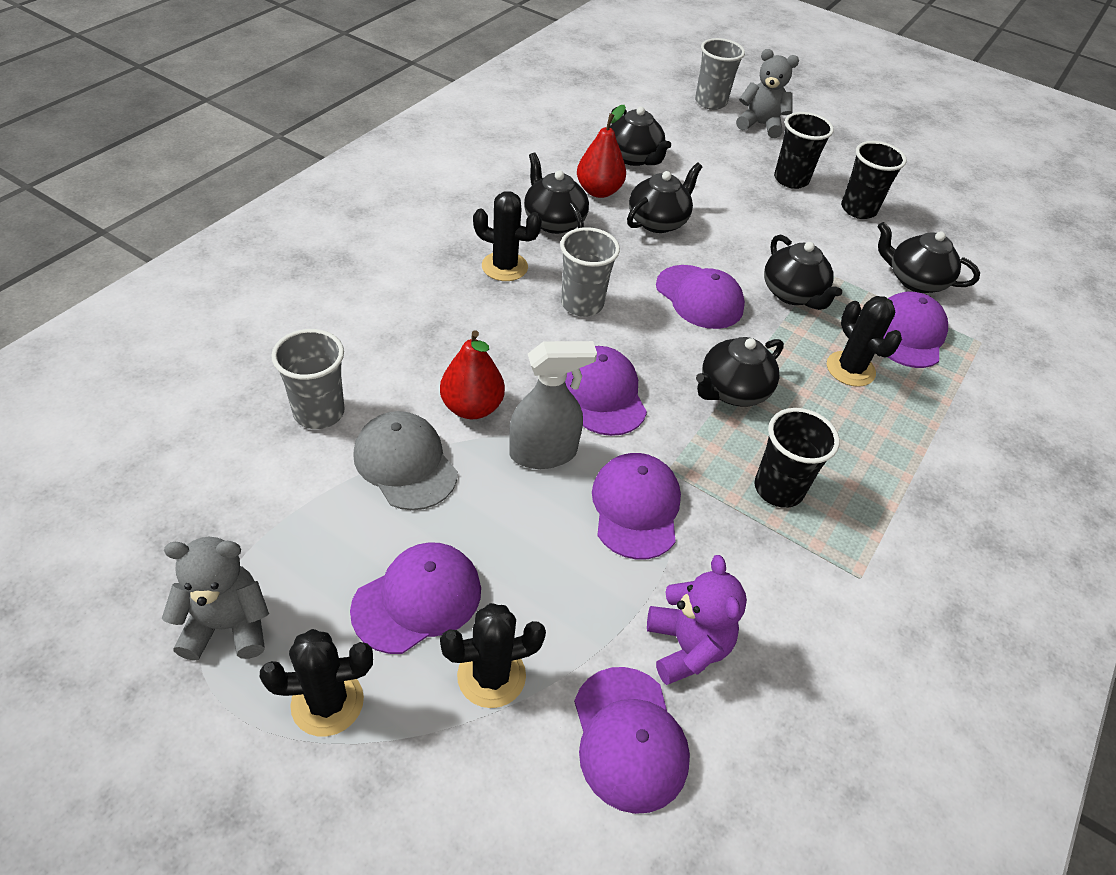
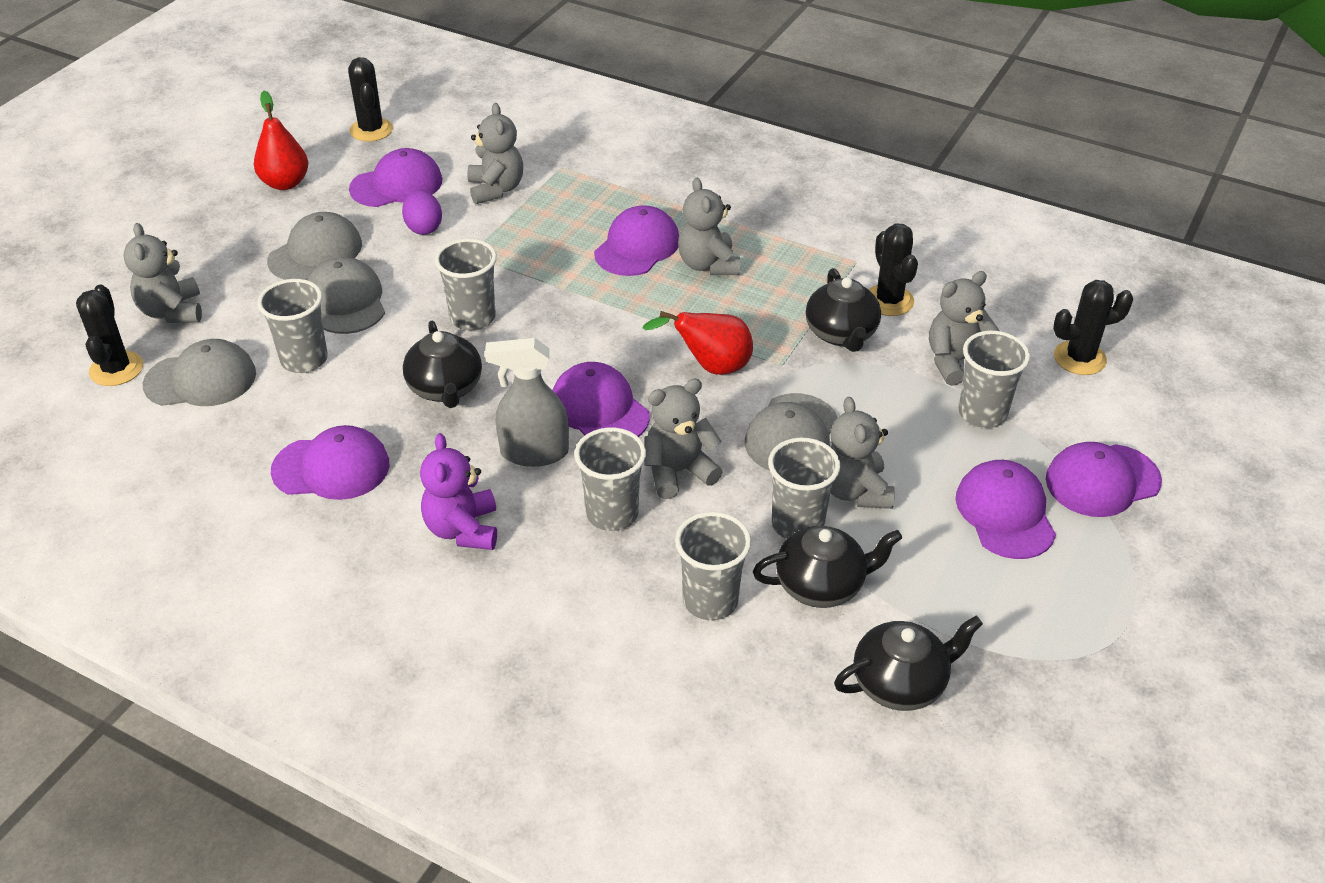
black cup: [755,408,840,508] [774,112,834,189] [841,141,907,219] = 3 -> none = 0
black teapot: [524,153,589,234] [610,107,671,166] [627,163,702,233] [696,337,784,407] [764,235,842,310] [877,222,980,293] = 6 -> [403,320,482,408] [753,526,902,608] [806,268,881,352] [834,616,983,711] = 4
grey cap: [353,411,458,510] = 1 -> [143,339,256,406] [267,212,362,280] [308,257,385,334] [745,393,837,471] = 4
grey cup: [271,329,345,429] [560,227,620,317] [695,38,745,110] = 3 -> [258,279,328,373] [435,239,497,331] [574,428,646,531] [675,512,751,620] [768,438,840,539] [959,330,1030,428] = 6
grey teddy bear: [162,537,269,661] [736,49,799,138] = 2 -> [123,223,202,323] [467,103,523,205] [645,379,723,499] [678,178,740,275] [830,397,895,509] [929,271,999,386] = 6
purple egg: none = 0 -> [402,190,442,235] = 1

